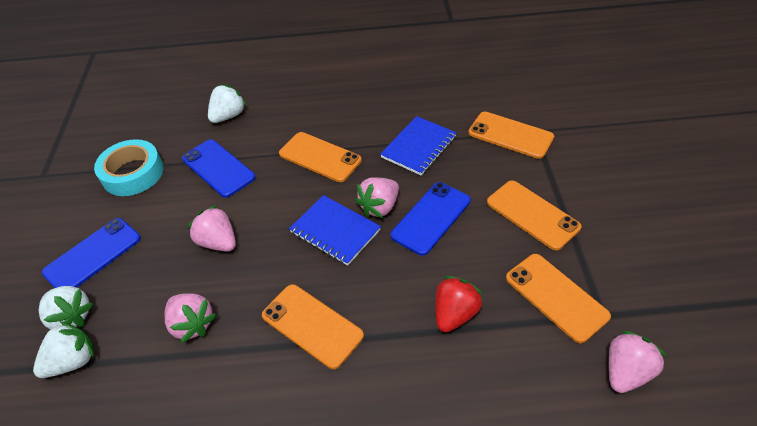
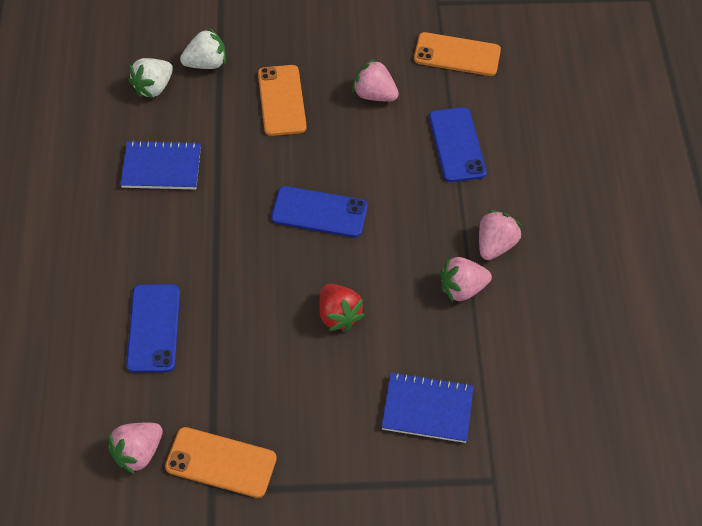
orange phone: [262,284,364,369] [279,132,362,182] [468,112,554,159] [487,181,582,251] [506,254,611,343] = 5 -> [165,427,277,498] [258,65,307,136] [414,32,501,76] = 3
turquoise tape: [94,139,164,196] = 1 -> none = 0
white strawberry: [33,321,94,378] [39,286,93,330] [208,84,247,123] = 3 -> [129,58,173,99] [180,28,226,69] = 2

